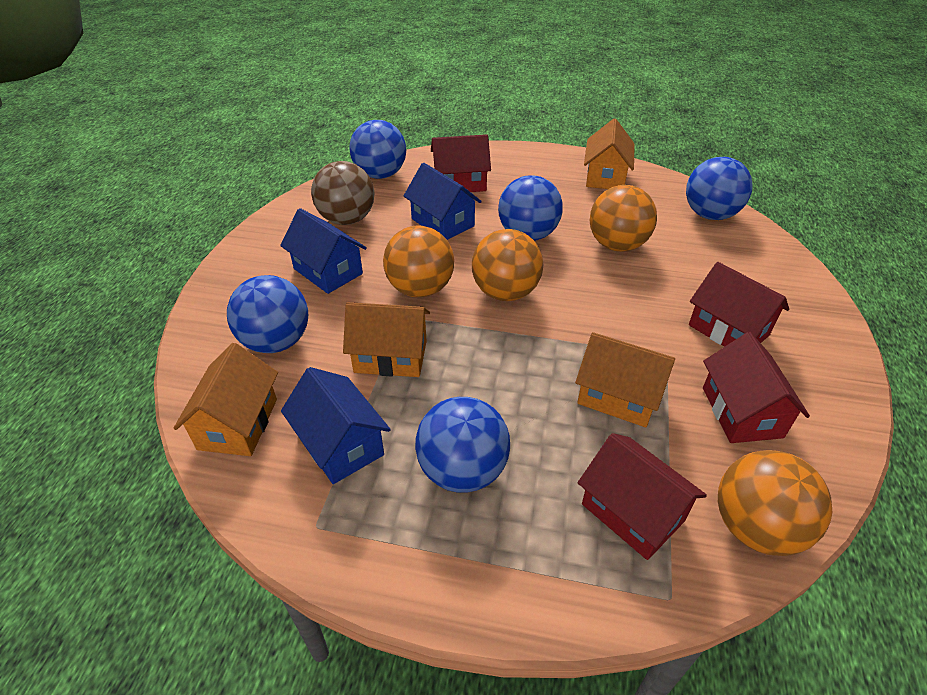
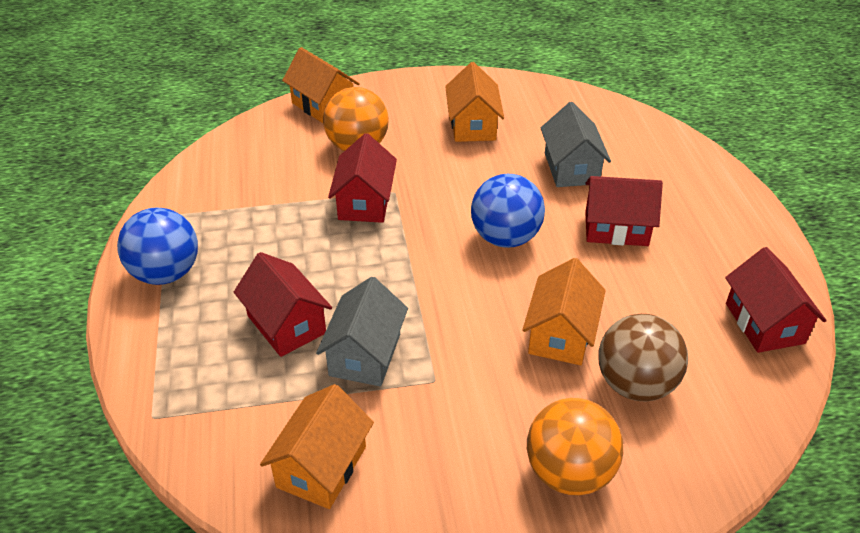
blue ball: [227,275,308,353] [349,120,406,179] [415,397,510,493] [498,175,563,241] [686,157,753,220] = 5 -> [117,208,198,285] [471,174,545,248] = 2
blue house: [280,208,367,294] [281,367,391,484] [404,163,482,240] = 3 -> none = 0
grey house: none = 0 -> [316,277,408,386] [541,102,611,187] = 2
orange ball: [383,226,454,297] [472,229,544,301] [590,185,657,252] [718,450,832,556] = 4 -> [323,87,389,151] [527,398,623,496] = 2

